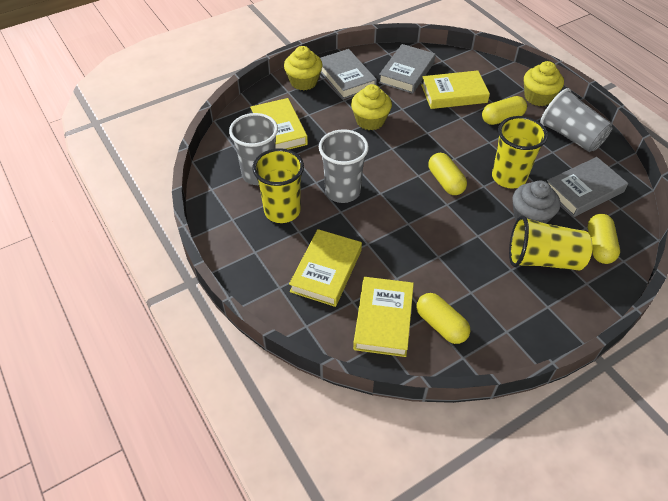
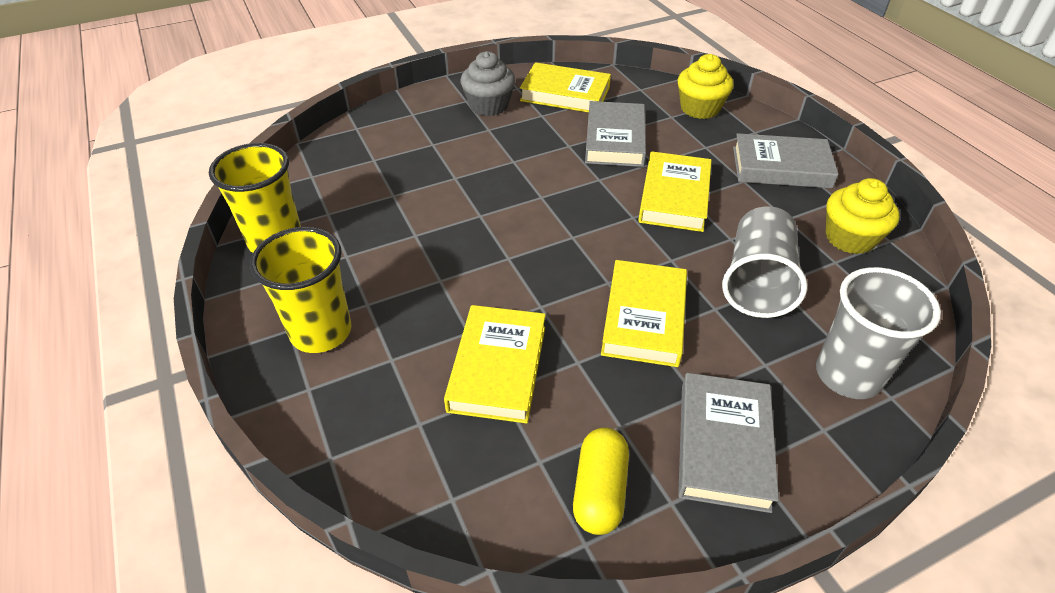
grey cup: [229,113,278,185] [319,129,369,203] [540,88,613,152] = 3 -> [722,206,808,318] [816,267,941,399] = 2
yellow capsule: [417,293,470,344] [428,153,467,195] [482,96,527,125] [588,214,620,264] = 4 -> [573,427,629,535] = 1
yellow cup: [253,148,304,223] [492,116,548,188] [509,216,593,271] = 3 -> [209,143,301,253] [250,227,351,353] = 2
yellow cupcake: [284,46,322,91] [351,84,392,130] [524,61,564,106] = 3 -> [678,54,734,119] [826,178,900,254] = 2

